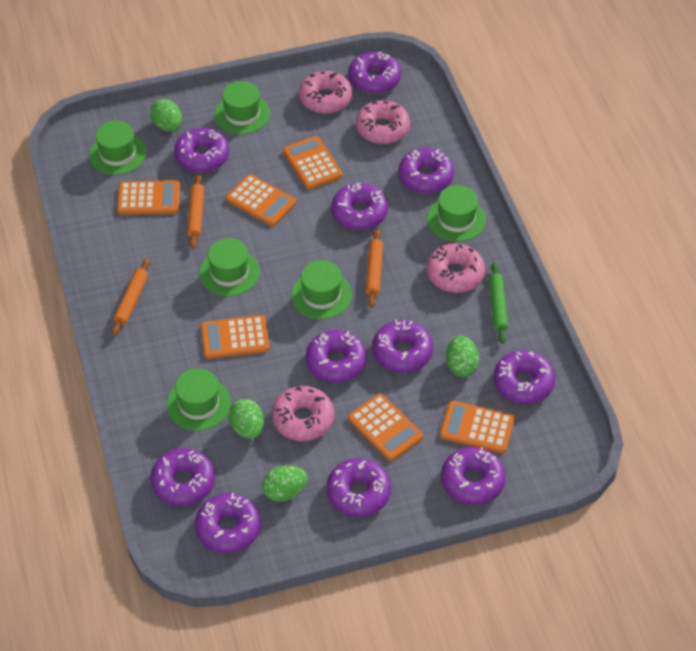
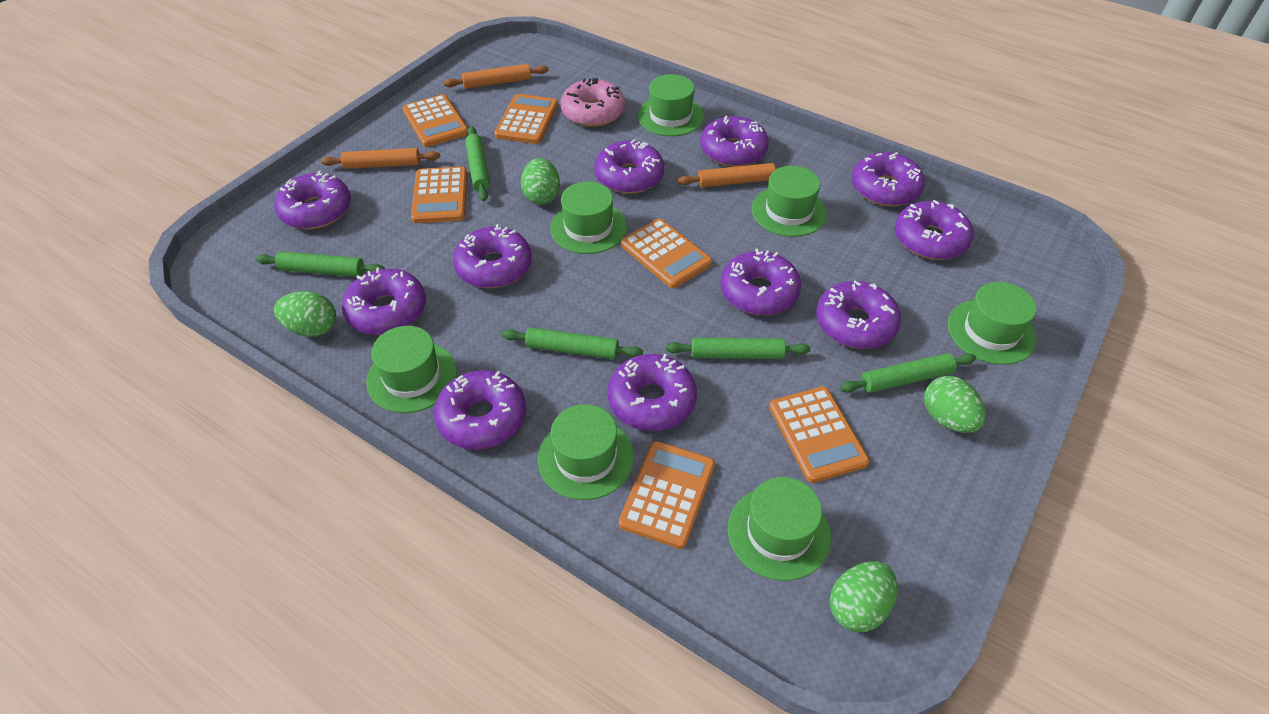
green hat: [89,121,146,175] [167,368,231,431] [199,238,260,296] [214,81,270,134] [291,260,352,319] [427,185,486,242] = 6 -> [366,326,457,413] [538,404,634,500] [550,181,627,254] [638,74,704,136] [728,477,831,581] [752,166,827,237] [948,282,1037,365] = 7
green rolling pin: [489,262,508,344] = 1 -> [256,251,385,277] [465,126,490,201] [502,327,643,359] [666,338,811,359] [840,353,976,393] = 5
pink donut: [272,386,334,441] [299,71,353,114] [356,100,410,144] [427,243,485,293] = 4 -> [561,78,625,127] = 1

